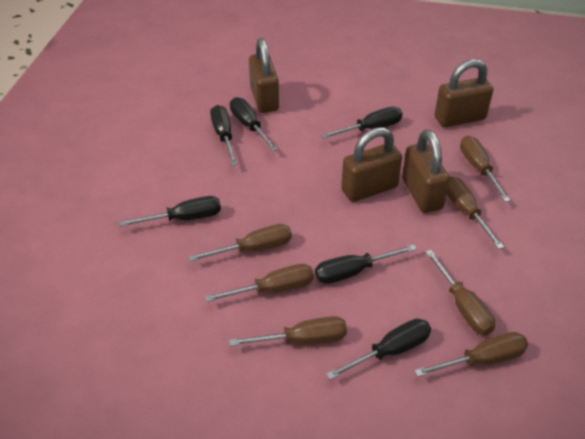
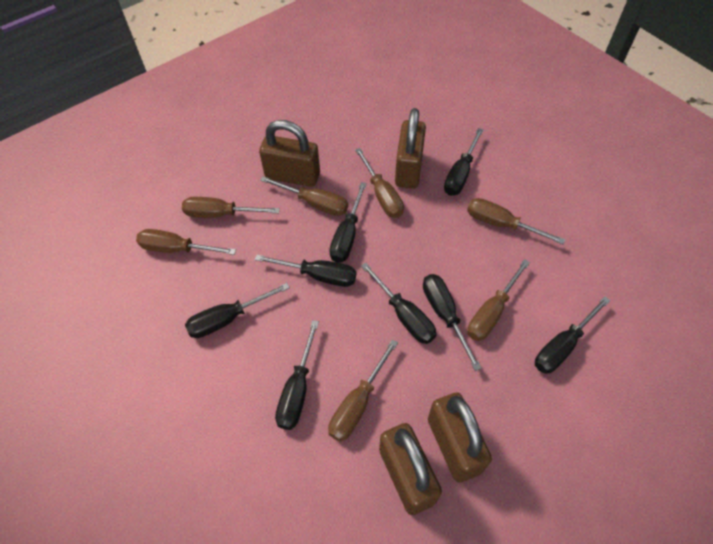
black screwdriver: [119,196,221,227] [210,105,238,166] [230,97,278,151] [315,244,417,284] [321,107,403,138] [326,319,431,380] = 6 -> [185,283,290,338] [255,255,356,287] [275,320,319,430] [329,182,367,263] [361,262,436,344] [423,274,482,371] [444,128,483,196] [535,296,611,374] = 8

